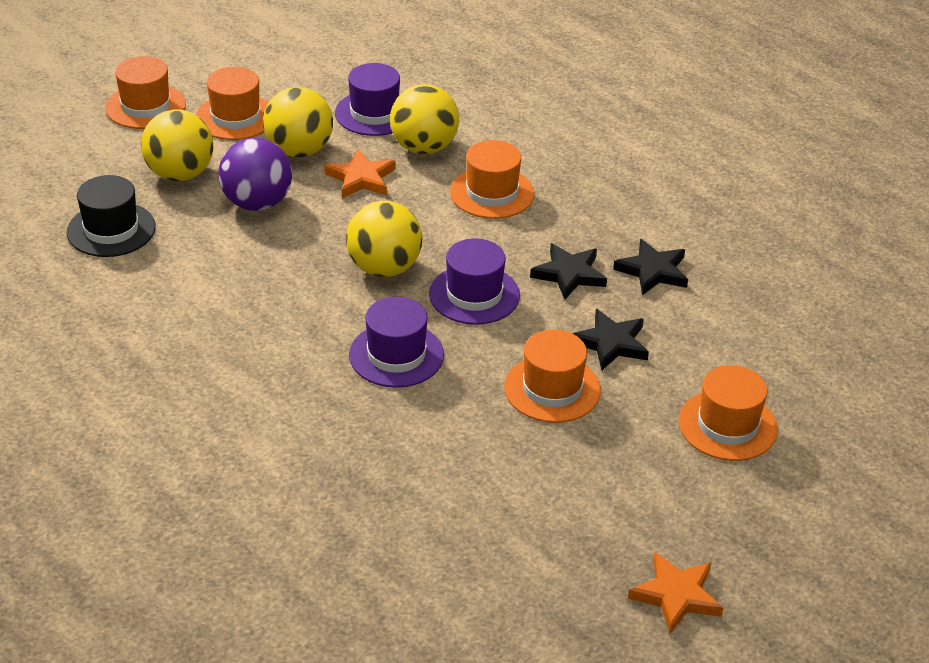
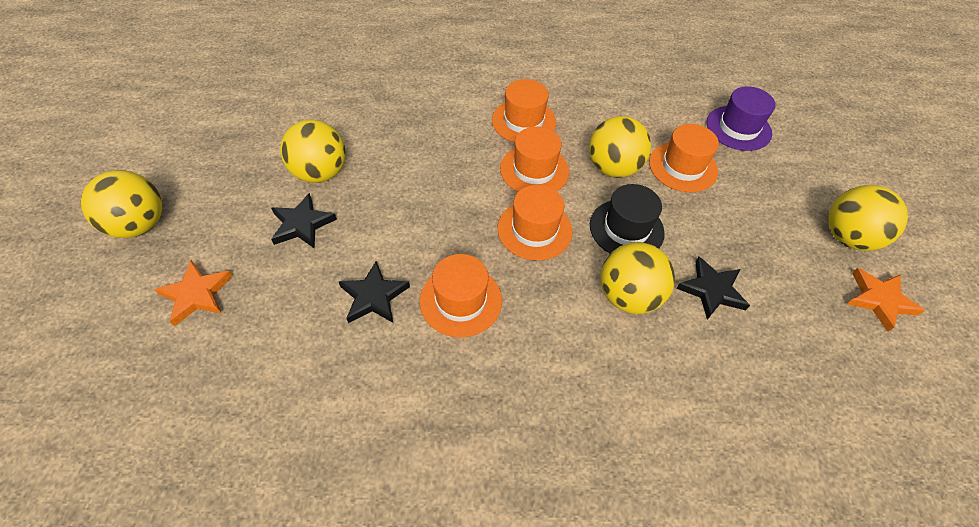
purple ball: [218,138,292,211] = 1 -> none = 0
purple hat: [335,63,400,136] [349,297,444,388] [429,238,520,325] = 3 -> [707,86,776,151] = 1
yellow ball: [141,109,213,181] [263,87,333,157] [346,201,422,277] [390,84,459,154] = 4 -> [81,170,162,238] [280,120,346,183] [589,116,651,178] [600,242,675,314] [828,185,908,251] = 5

